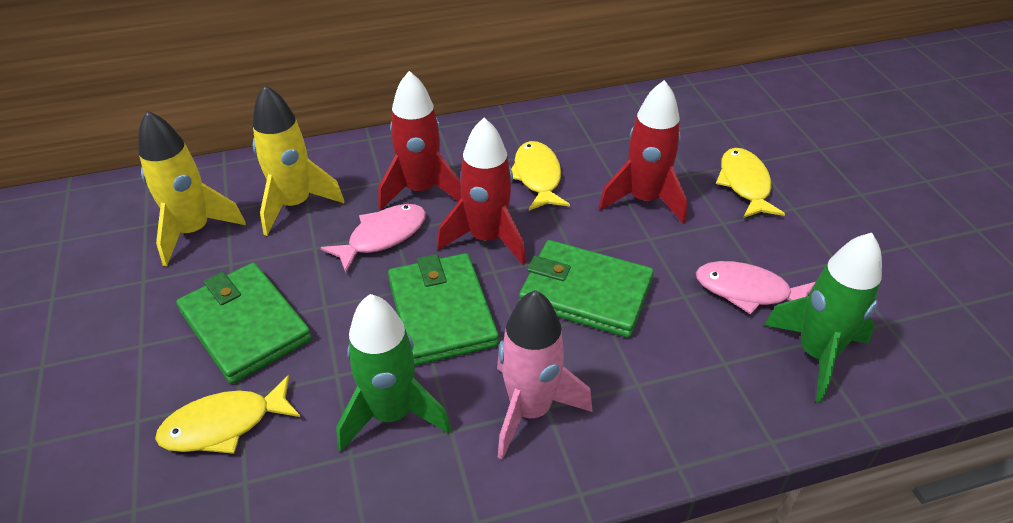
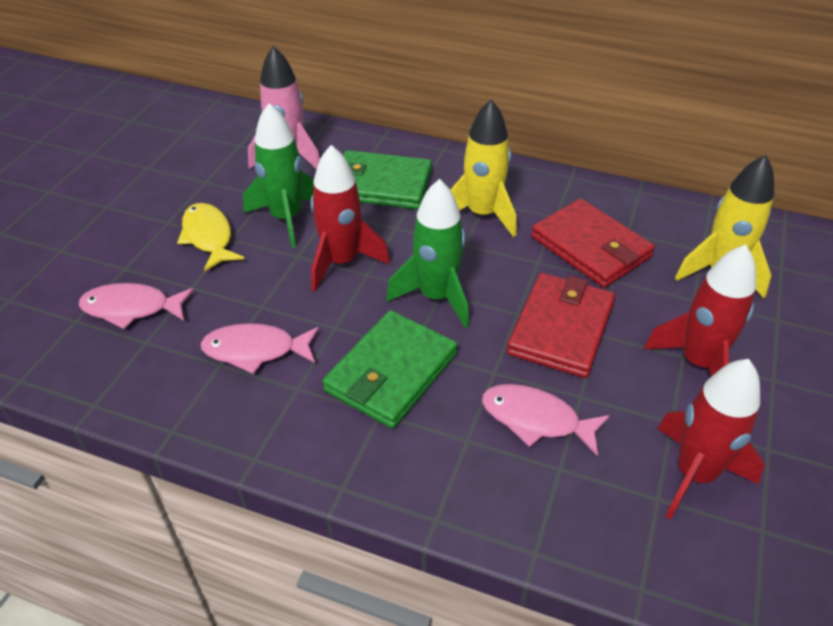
green wallet: [176,263,312,384] [388,253,499,366] [519,240,654,338] = 3 -> [322,310,458,428] [343,150,432,209] = 2
pink fish: [321,204,426,273] [696,261,816,315] = 2 -> [79,283,194,329] [200,323,319,374] [482,384,610,456] = 3
red wallet: none = 0 -> [507,273,615,378] [531,199,655,288] = 2
yellow fish: [155,375,300,454] [511,141,570,211] [716,148,785,218] = 3 -> [177,203,244,272] = 1

